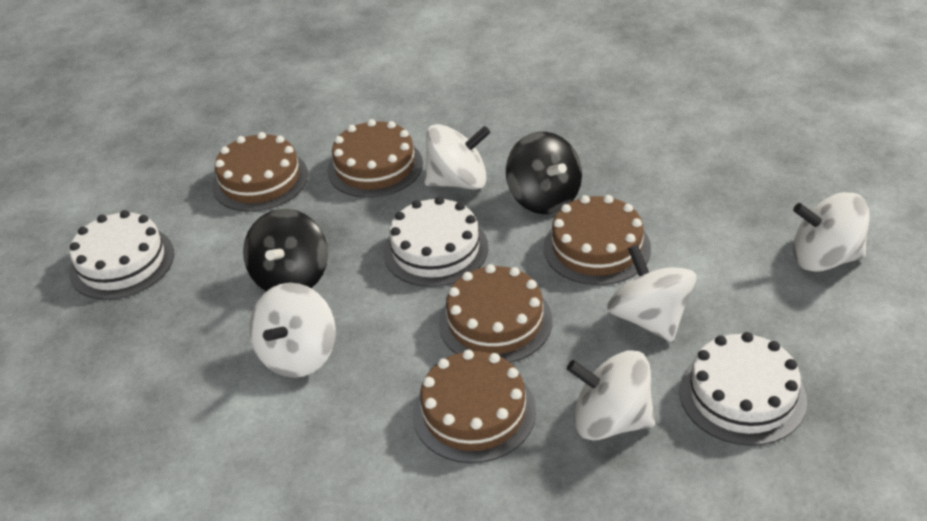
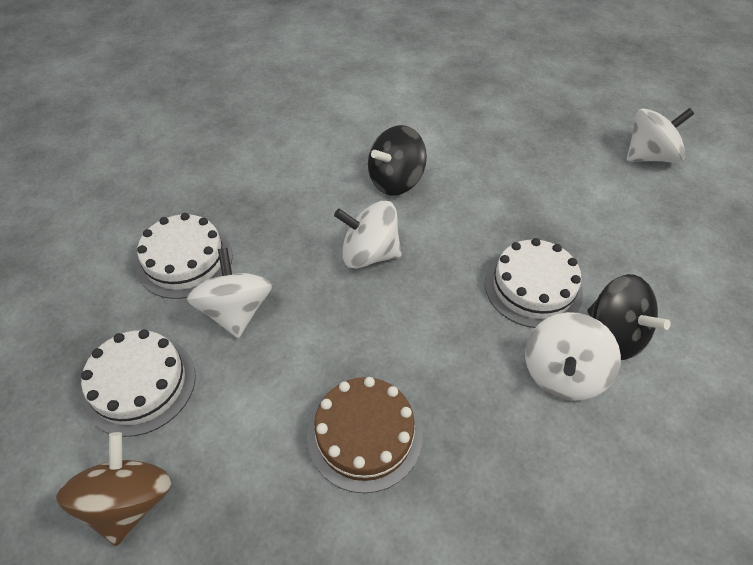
brown cake: [212,132,308,212] [327,119,423,198] [413,350,536,463] [439,264,552,363] [544,195,651,285] = 5 -> [307,377,423,493] = 1
brown spinning top: none = 0 -> [56,432,172,546] = 1
white spinning top: [249,283,336,378] [424,124,490,190] [567,350,655,441] [607,244,697,342] [793,192,870,272] = 5 -> [187,248,272,338] [334,201,402,269] [525,312,621,401] [627,108,694,163] = 4

